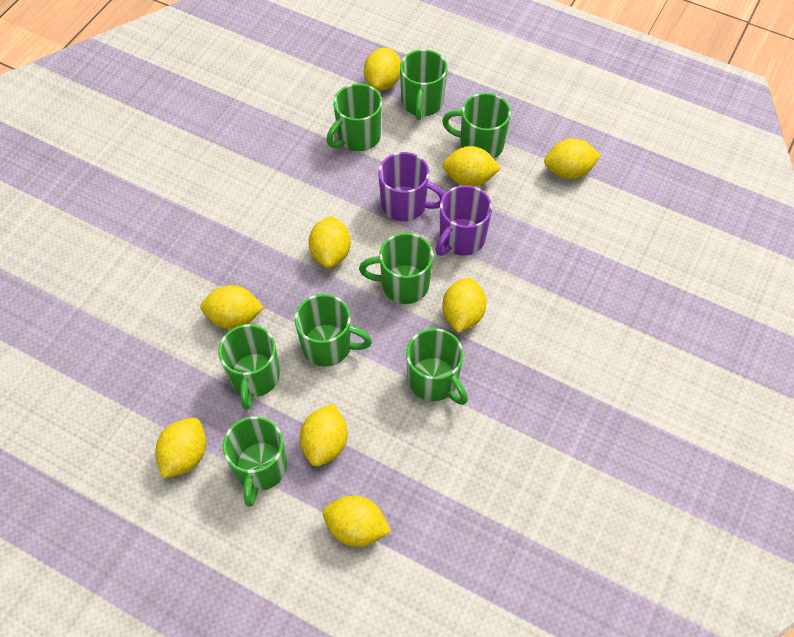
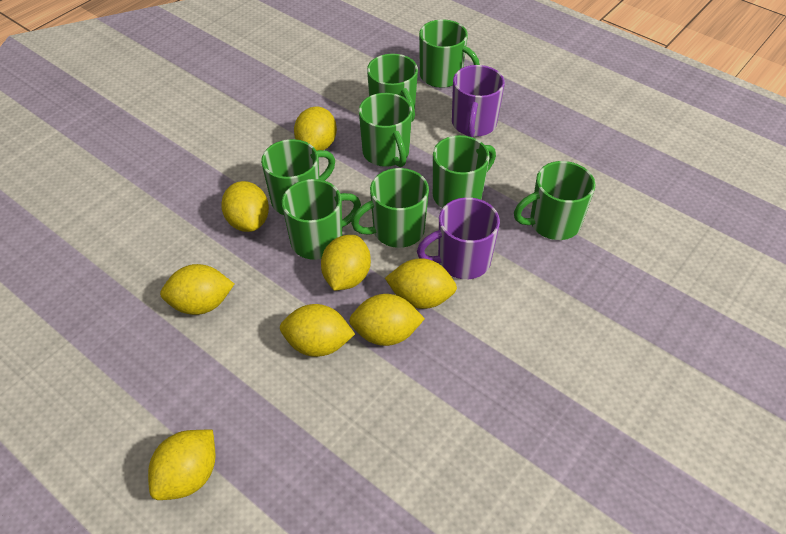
yellow lemon: [155,418,206,479] [200,285,264,329] [300,404,348,466] [309,216,351,268] [322,495,391,547] [364,48,401,90] [442,278,487,332] [443,146,501,187] [544,138,601,179] = 9 -> [148,430,216,500] [160,264,234,315] [221,181,269,232] [280,304,355,357] [294,107,337,151] [321,235,371,291] [349,294,425,346] [385,258,457,309] = 8

